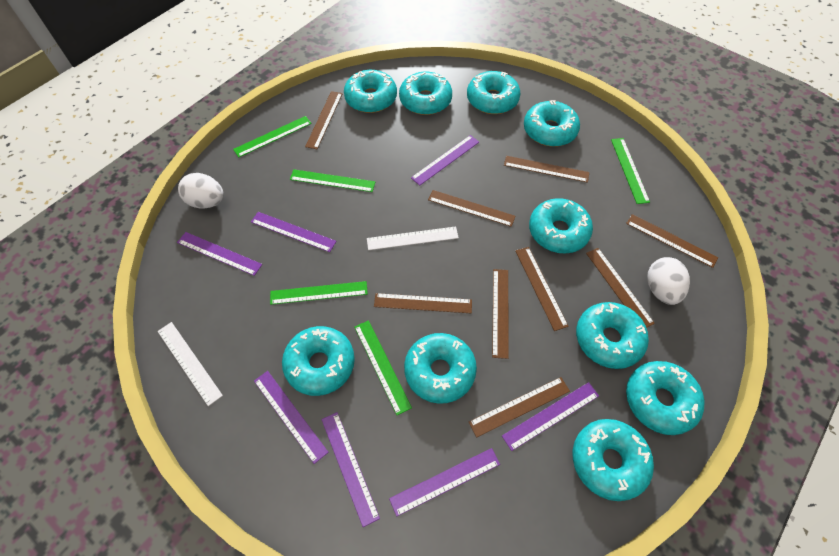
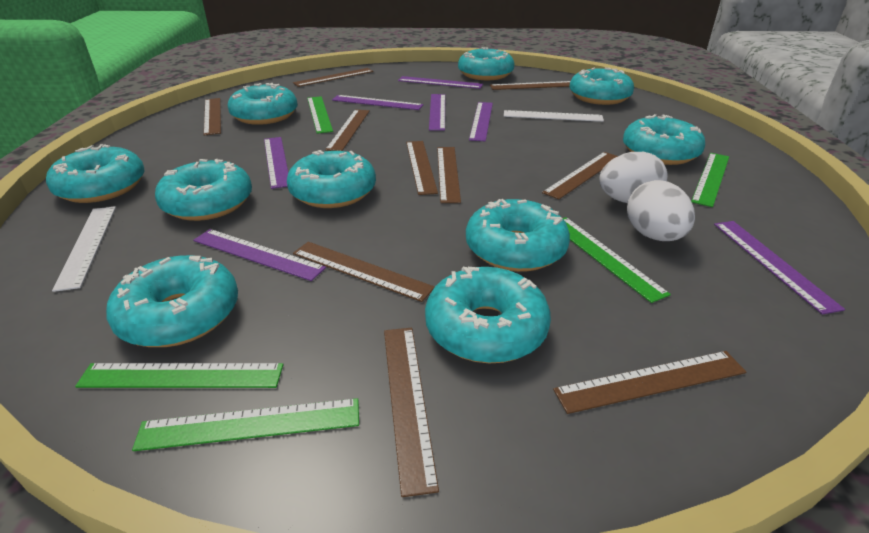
brown ruler: [305,91,343,149] [374,293,472,313] [428,190,516,227] [469,377,570,438] [492,269,509,359] [504,156,589,183] [515,247,569,331] [586,248,655,328] [626,214,718,268] = 9 -> [204,98,221,135] [293,68,374,87] [293,242,435,302] [325,110,370,151] [384,328,439,497] [406,141,438,195] [437,147,461,203] [490,81,570,90] [542,152,618,199] [553,351,746,414] = 10

